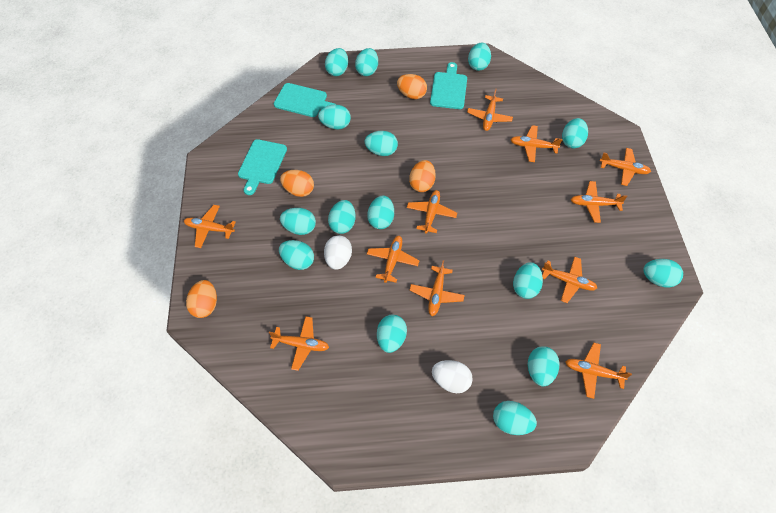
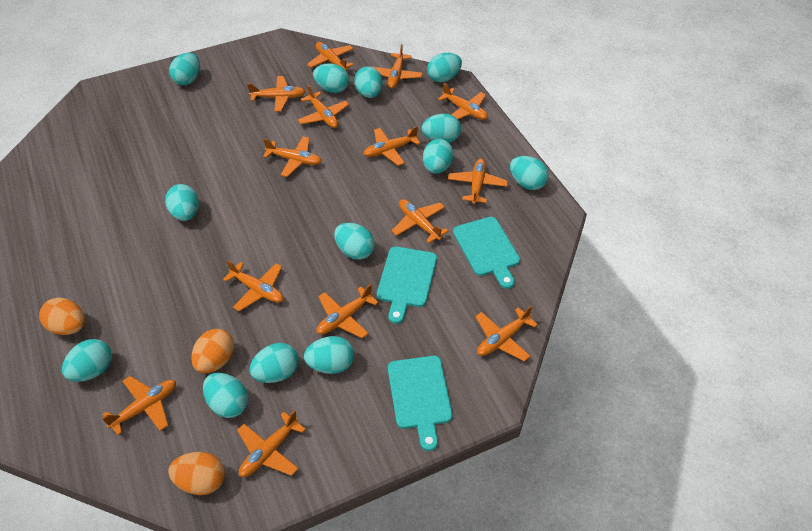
orange egg: [186,280,217,318] [280,170,314,197] [397,74,427,99] [409,160,436,192] = 4 -> [39,298,85,335] [168,452,225,495] [191,329,234,373] = 3
orange plane: [184,205,236,248] [269,316,329,371] [367,236,420,283] [407,190,457,234] [410,260,465,316] [467,89,513,131] [510,125,563,162] [542,257,597,303] [565,343,632,399] [570,181,627,223] [600,148,651,186] = 11 -> [102,376,176,435] [223,260,284,311] [237,410,306,477] [247,76,305,112] [263,136,322,177] [298,85,349,128] [307,42,354,71] [317,284,378,338] [364,126,421,166] [373,44,423,89] [392,199,449,243] [438,83,488,120] [448,159,508,204] [475,306,538,361] = 14
turquoise egg: [279,240,314,270] [280,208,316,235] [318,105,351,130] [325,48,348,76] [328,200,356,234] [355,48,378,76] [365,131,398,156] [367,196,394,229] [377,315,407,353] [468,43,491,71] [493,401,537,435] [513,262,543,299] [528,346,559,387] [562,118,588,148] [643,259,683,288] = 15 -> [62,339,112,382] [165,184,199,221] [169,53,200,85] [203,373,248,418] [249,343,298,383] [304,336,354,374] [313,63,349,93] [334,223,375,260] [354,66,383,98] [422,114,461,143] [423,139,454,174] [427,53,462,82] [510,156,549,190] = 13
white egg: [324,235,352,270] [432,360,473,393] = 2 -> none = 0

